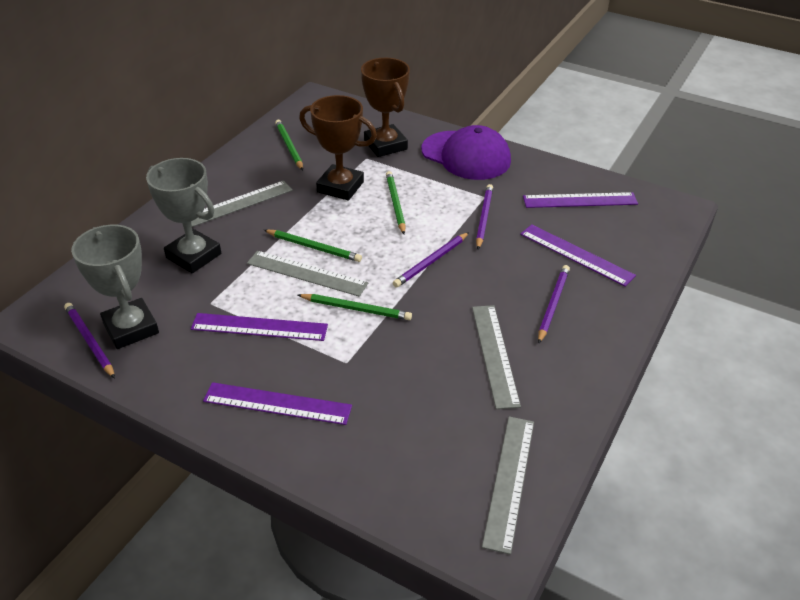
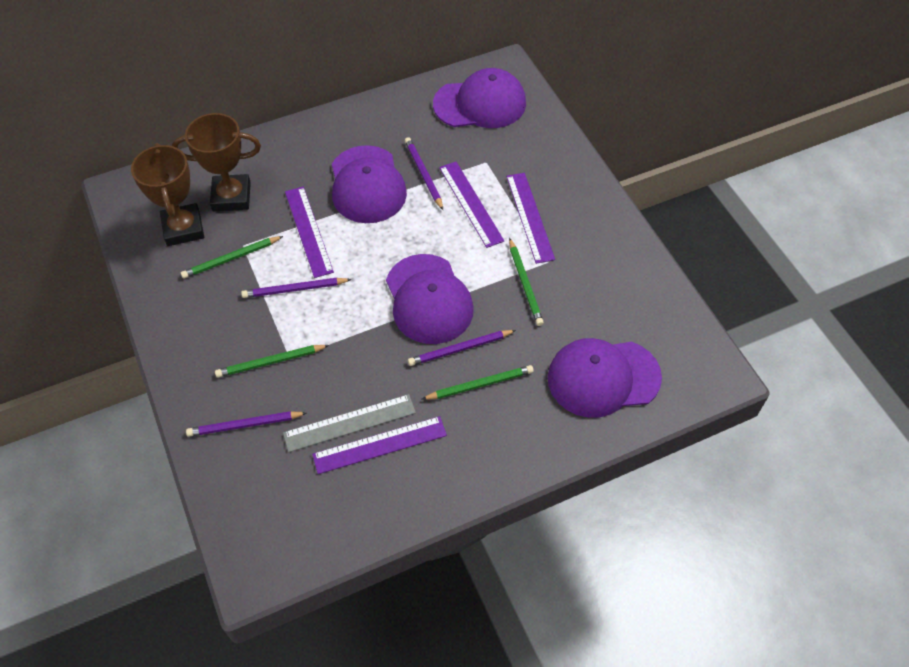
grey ruler: [191,181,293,227] [247,251,368,297] [472,305,521,409] [482,416,534,555] = 4 -> [283,394,416,452] = 1
grey trophy: [71,225,159,349] [146,158,221,273] = 2 -> none = 0
purple cap: [421,125,511,180] = 1 -> [332,145,407,223] [386,254,474,344] [433,68,526,128] [548,338,662,418] = 4

